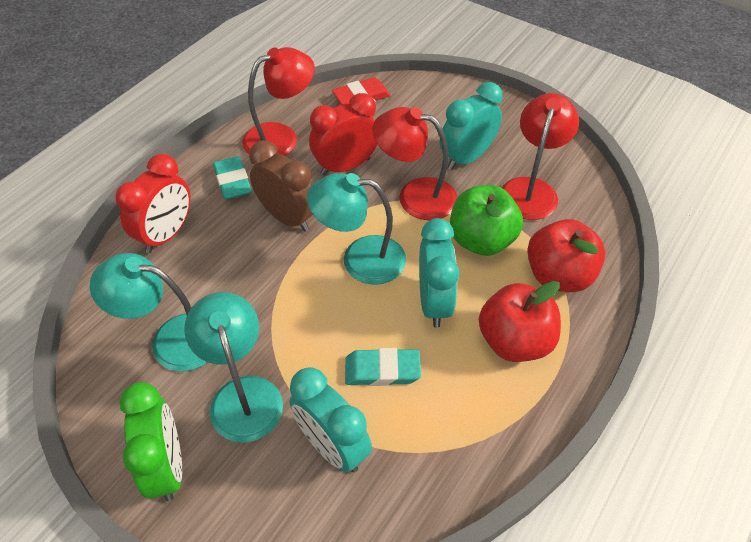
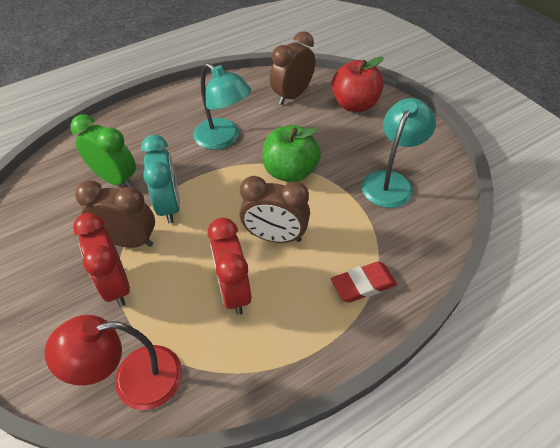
brown clock: [249,141,313,232] = 1 -> [75,180,155,248] [239,176,310,243] [270,31,315,105] = 3
red apple: [479,281,561,362] [527,219,605,292] = 2 -> [332,56,384,112] = 1
red lamp: [242,47,315,156] [373,107,458,220] [502,93,579,220] = 3 -> [45,315,182,410] = 1
turquoise clock: [289,367,372,472] [419,218,459,328] [440,82,503,170] = 3 -> [141,135,180,224] = 1
turquoise eraser: [213,156,252,200] [345,348,421,386] = 2 -> none = 0
turquoise lamp: [90,253,207,371] [184,292,283,443] [307,173,406,285] = 3 -> [193,63,251,150] [362,98,436,208] = 2

